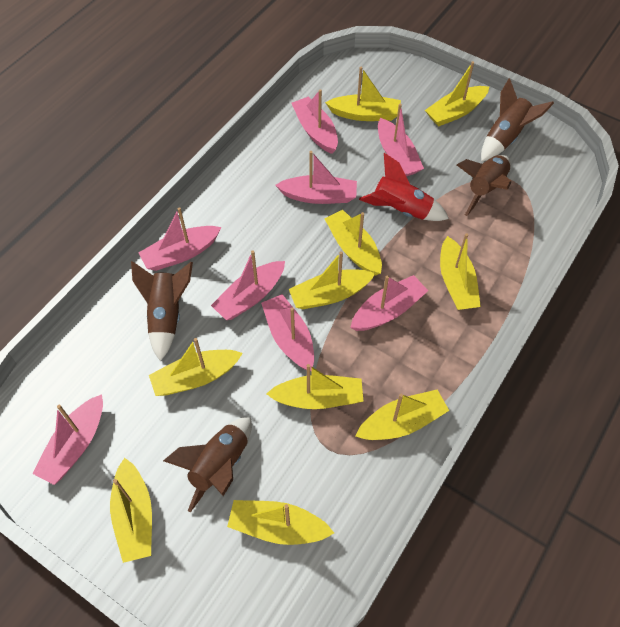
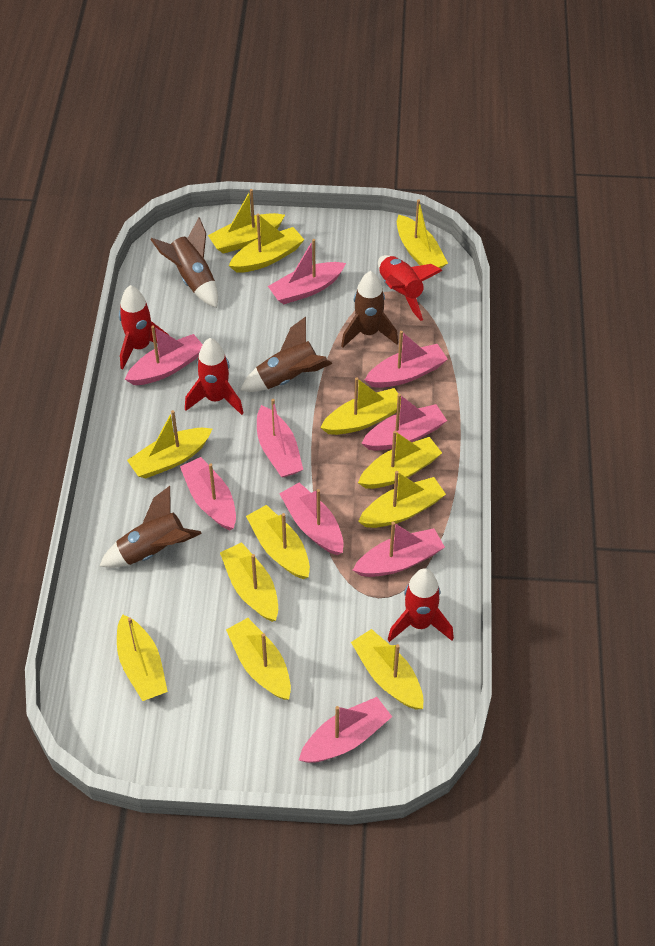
pink boat: [32,395,103,485] [138,207,222,271] [211,250,285,320] [261,294,314,371] [275,151,357,204] [292,89,338,154] [350,275,428,331] [378,104,424,177] = 8 -> [125,325,203,385] [180,457,236,530] [257,399,303,478] [268,239,346,304] [279,483,344,555] [299,697,392,763] [353,522,445,577] [361,394,447,451] [365,331,448,388] = 9
red rocket: [359,153,449,221] = 1 -> [119,285,169,369] [185,338,243,415] [378,255,442,321] [387,568,454,642] = 4
yellow boat: [110,458,152,563] [149,338,243,396] [227,500,334,545] [266,364,363,409] [289,251,375,309] [325,67,401,121] [325,210,382,276] [356,390,449,440] [425,61,489,127] [440,233,481,310] = 10 -> [117,614,168,701] [127,410,212,479] [208,189,285,254] [220,542,278,622] [226,618,291,700] [229,214,304,273] [246,505,310,579] [320,377,401,435] [351,629,423,710] [358,431,442,489] [358,471,446,528] [397,199,448,269] = 12

